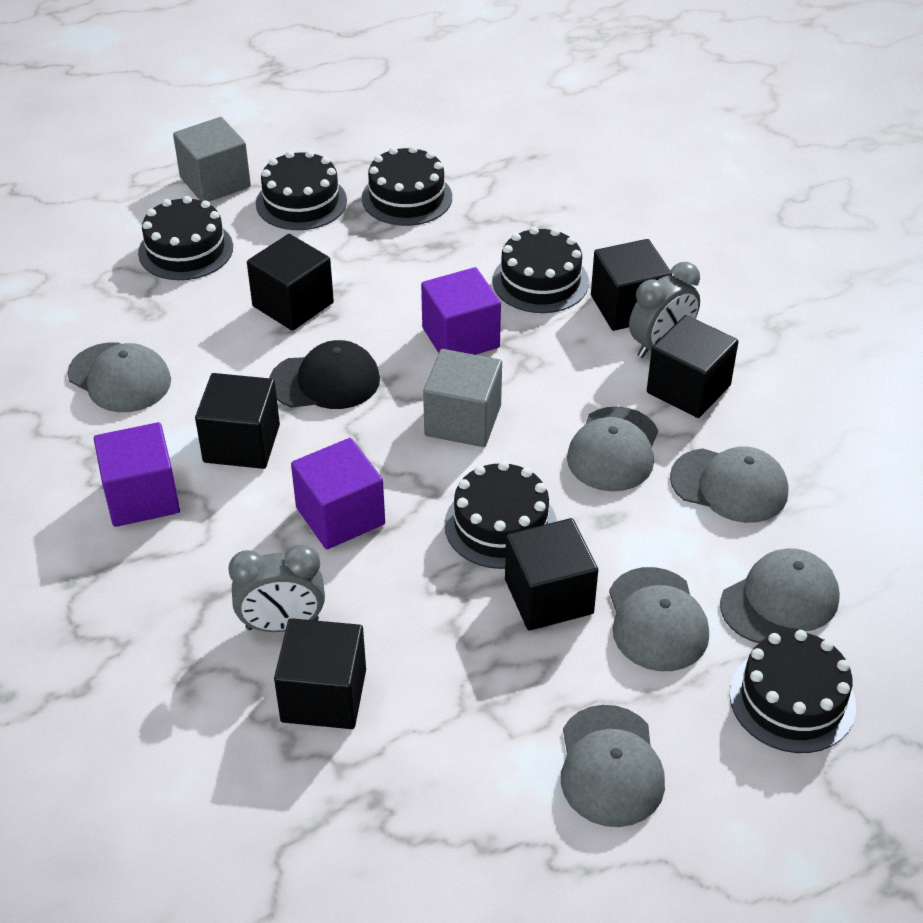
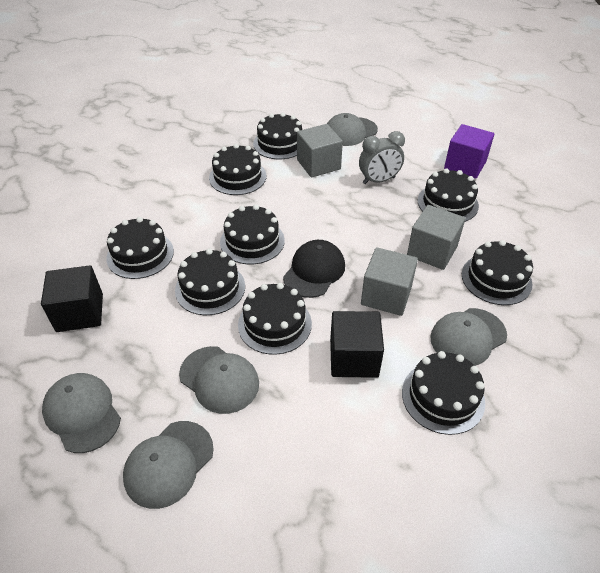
black cake: [138,196,233,280] [256,150,347,230] [362,146,452,226] [444,461,557,569] [492,227,589,313] [729,630,856,753] = 6 -> [106,217,174,279] [175,249,245,315] [209,144,266,195] [220,205,285,264] [238,283,312,355] [253,113,302,159] [402,351,485,435] [417,169,479,222] [462,240,533,305] = 9
black cube: [195,373,280,469] [247,234,334,331] [274,618,366,729] [505,518,598,630] [591,239,672,331] [647,315,739,418] = 6 -> [41,265,103,332] [330,311,384,378] = 2
grey cap: [67,342,171,412] [561,705,665,827] [567,406,658,491] [609,567,709,671] [670,446,788,523] [720,548,840,643] = 6 -> [42,373,121,453] [123,421,214,509] [179,346,259,414] [327,113,378,146] [430,308,507,366] = 5
grey clock: [228,544,325,632] [629,262,700,358] = 2 -> [359,131,405,184] = 1
grey cube: [173,117,251,202] [423,349,502,447] = 2 -> [297,124,343,177] [361,247,418,316] [407,205,465,270] = 3
purple cube: [94,422,180,527] [291,438,385,549] [421,267,501,355] = 3 -> [444,124,494,179] = 1

